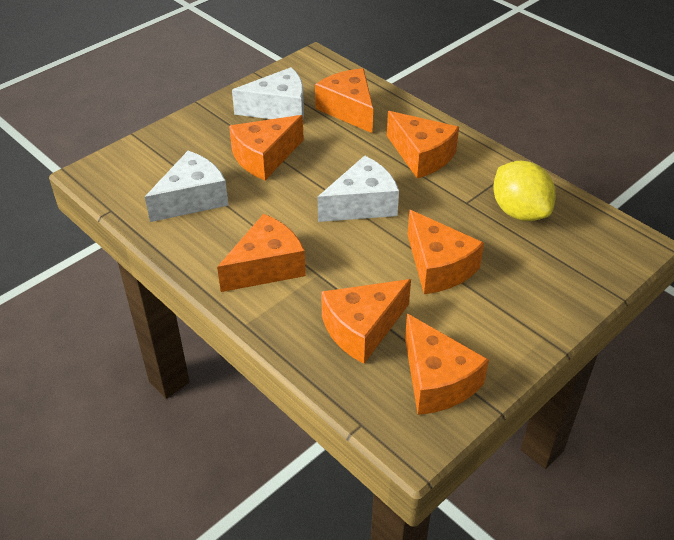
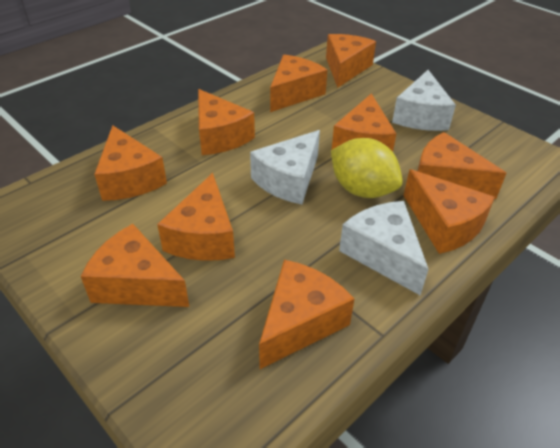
orange cheese: [217,214,306,292] [229,115,304,180] [315,68,373,133] [321,279,411,364] [387,111,459,178] [405,314,489,415] [407,210,484,294] = 7 -> [81,224,189,307] [94,125,167,201] [157,173,235,261] [198,89,255,155] [259,260,354,369] [270,55,327,112] [326,34,376,88] [332,93,396,152] [403,169,495,254] [418,132,506,199] = 10

